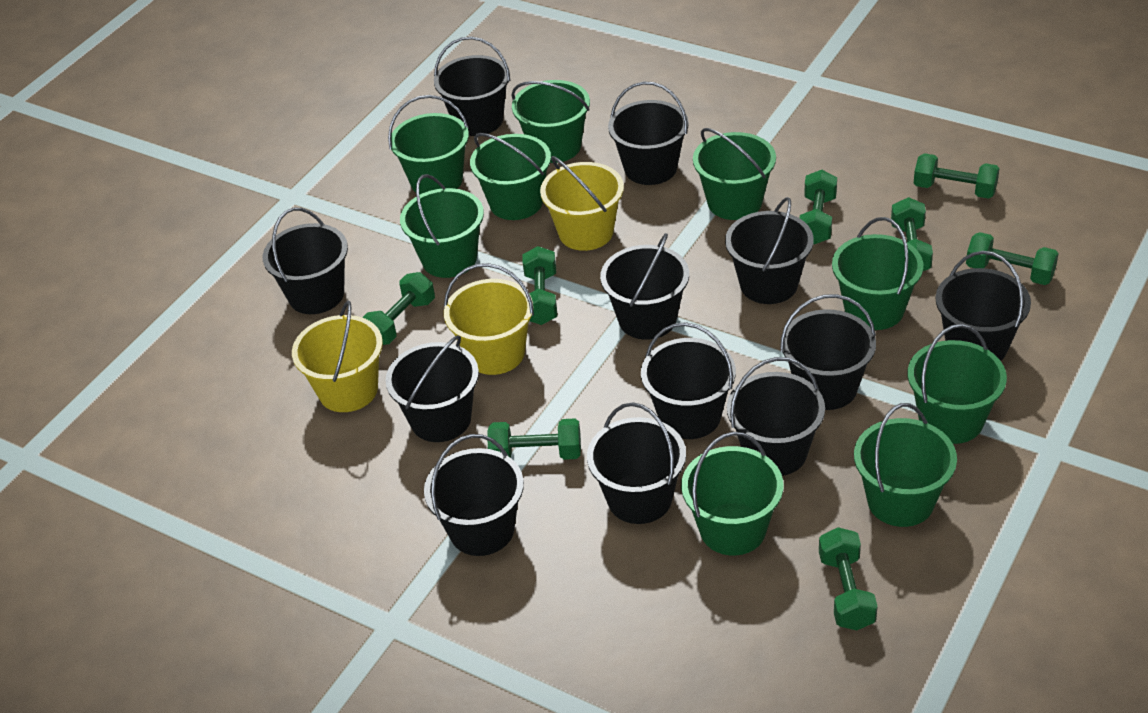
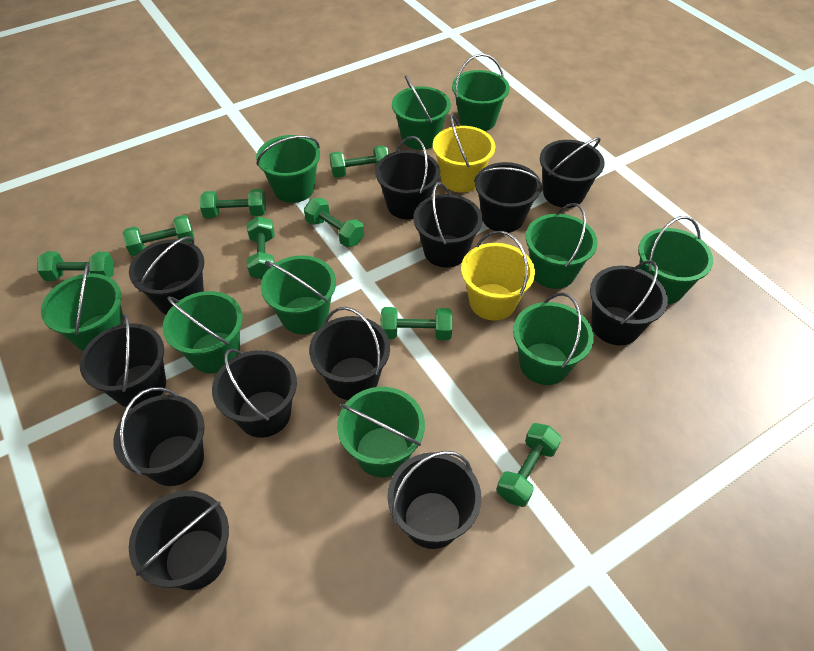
green bucket: [388,95,469,195] [400,174,484,278] [470,133,551,220] [511,80,590,163] [681,432,783,556] [693,128,776,220] [832,217,923,330] [854,403,957,527] [907,324,1007,444] = 9 -> [41,263,125,351] [163,291,243,373] [256,135,320,203] [261,255,336,334] [337,387,425,477] [392,76,451,150] [452,54,510,131] [513,293,594,385] [526,203,598,289] [638,216,713,304] = 10
yellow bucket: [292,300,383,412] [444,263,534,375] [540,156,624,251] = 3 -> [433,114,495,193] [461,231,535,321] = 2

